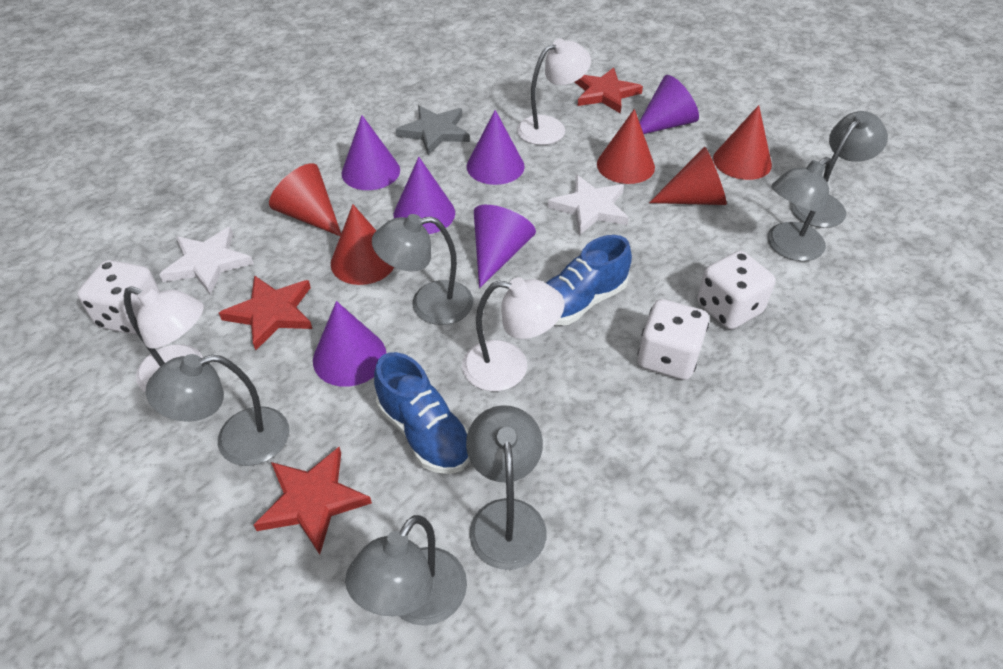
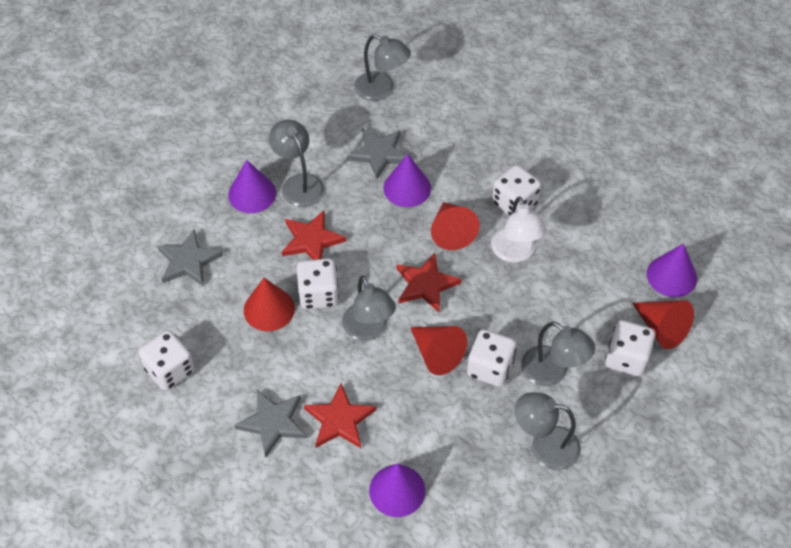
blue shoe: [374,352,470,474] [546,235,632,325] = 2 -> none = 0
grey lamp: [146,354,289,466] [345,515,467,626] [372,214,473,325] [466,405,546,570] [768,157,831,261] [790,111,888,228] = 6 -> [269,120,324,207] [342,275,396,341] [354,34,411,101] [515,393,581,470] [521,321,595,386] = 5
grey star: [396,105,470,155] = 1 -> [157,229,223,287] [234,390,307,458] [347,128,405,179] = 3
purple cone: [313,301,386,387] [342,115,400,190] [394,157,455,234] [467,110,525,185] [474,205,536,288] [639,75,699,134] = 6 -> [228,160,276,213] [369,464,426,517] [383,154,431,207] [647,244,697,297] = 4
red cone: [269,163,341,236] [331,204,394,285] [597,109,655,184] [649,147,727,205] [713,105,772,180] = 5 -> [244,278,295,331] [410,326,467,375] [431,202,480,250] [632,300,694,349] = 4
white dice: [77,260,160,335] [637,299,709,380] [697,251,776,329] = 3 -> [139,330,195,391] [297,258,339,309] [467,329,516,387] [492,165,541,216] [605,320,655,377] = 5
white lamp: [124,286,204,392] [462,277,565,391] [517,38,591,145] = 3 -> [491,196,546,263] = 1
white star: [159,227,254,295] [548,175,629,235] = 2 -> none = 0

